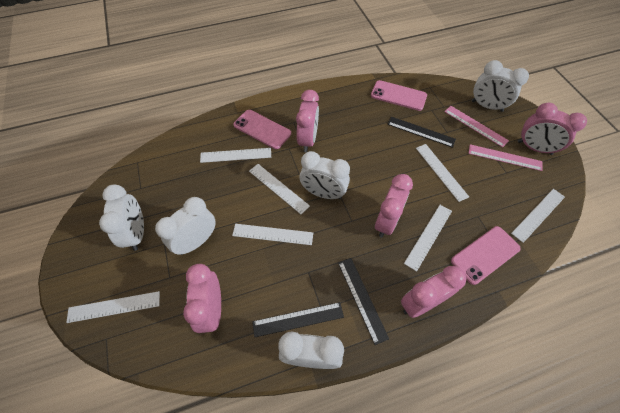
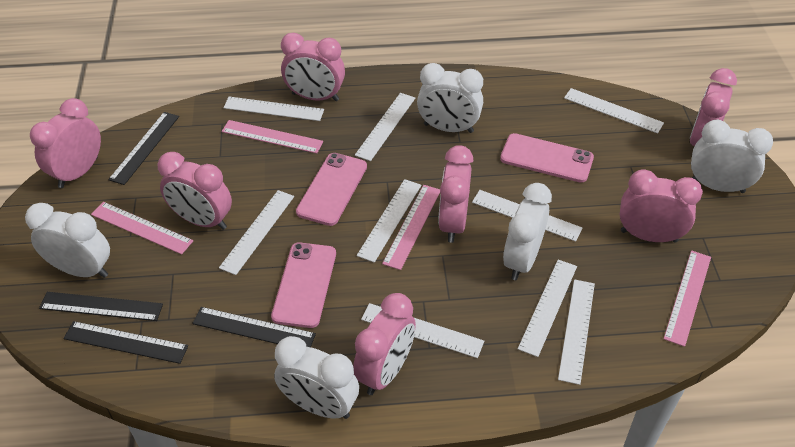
black ruler: [252,302,344,337] [338,258,389,345] [387,117,456,148] = 3 -> [39,292,163,321] [63,321,188,364] [108,112,179,185] [192,307,316,347] = 4
pink clock: [183,264,221,333] [296,90,319,152] [375,174,413,238] [401,266,466,318] [518,103,587,155] = 5 -> [30,98,101,188] [158,152,232,230] [281,33,345,101] [353,293,416,395] [438,145,473,243] [620,169,703,243] [690,68,737,146] = 7
pink ruler: [445,106,509,147] [469,144,542,171] = 2 -> [91,202,193,254] [222,120,323,153] [382,185,440,270] [664,250,711,347] = 4
white ruler: [66,291,160,323] [200,148,271,163] [232,224,313,245] [249,164,310,214] [404,205,452,272] [416,144,469,202] [511,189,565,243] = 7 -> [219,190,294,275] [223,97,324,121] [355,93,415,161] [357,179,421,263] [361,303,484,358] [472,190,583,242] [518,259,577,357] [558,279,595,385] [564,88,664,134] = 9

